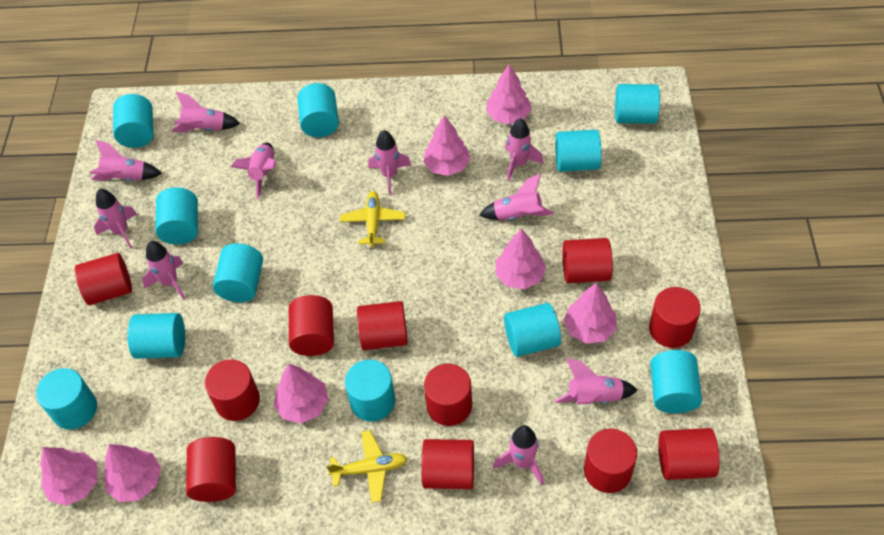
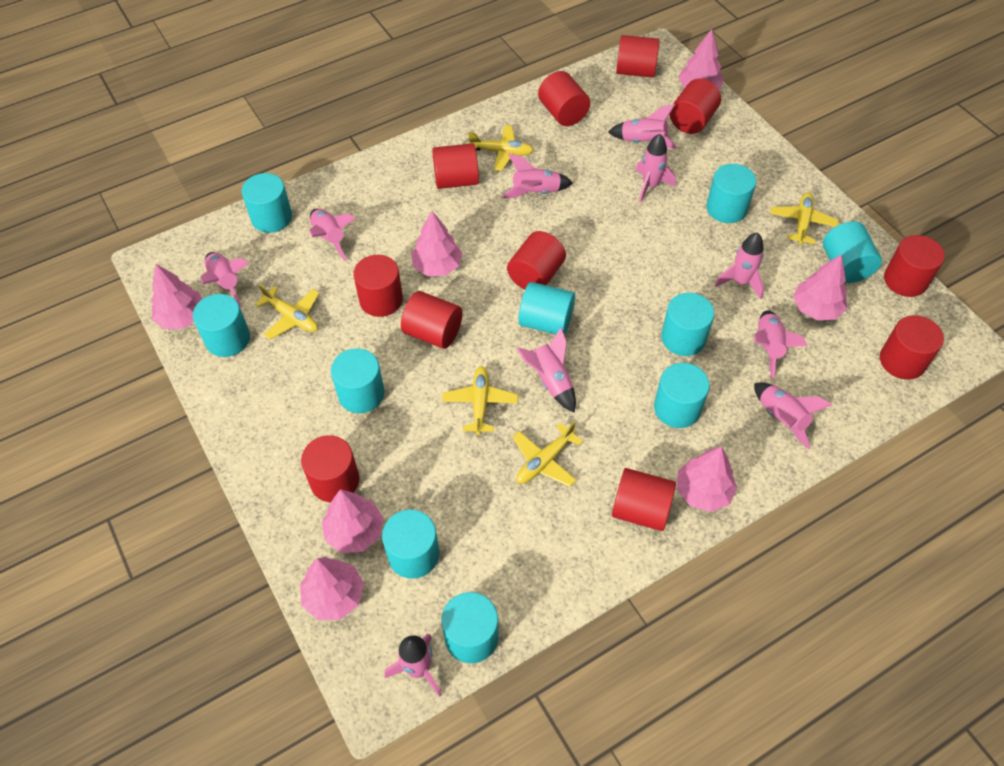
turquoise cylinder: [36,368,97,429] [113,94,153,148] [127,313,185,359] [155,187,198,244] [213,243,263,302] [297,83,339,137] [345,360,395,422] [504,303,561,357] [555,130,602,172] [615,84,660,124] [650,350,702,413] = 11 -> [193,294,250,357] [242,173,292,233] [331,348,384,413] [382,509,439,579] [441,592,499,663] [518,282,575,335] [654,363,710,428] [661,293,714,356] [706,164,756,223] [823,221,882,283] = 10
yellow plane: [326,430,408,503] [340,191,405,247] = 2 -> [255,284,319,340] [442,366,518,435] [468,125,534,171] [512,422,583,487] [770,192,839,245] = 5

